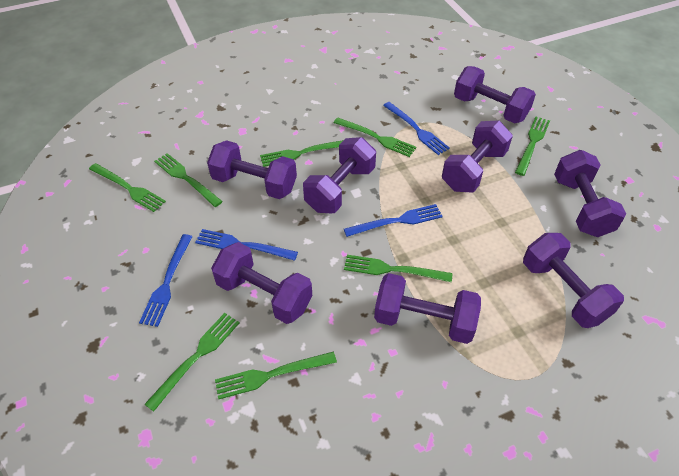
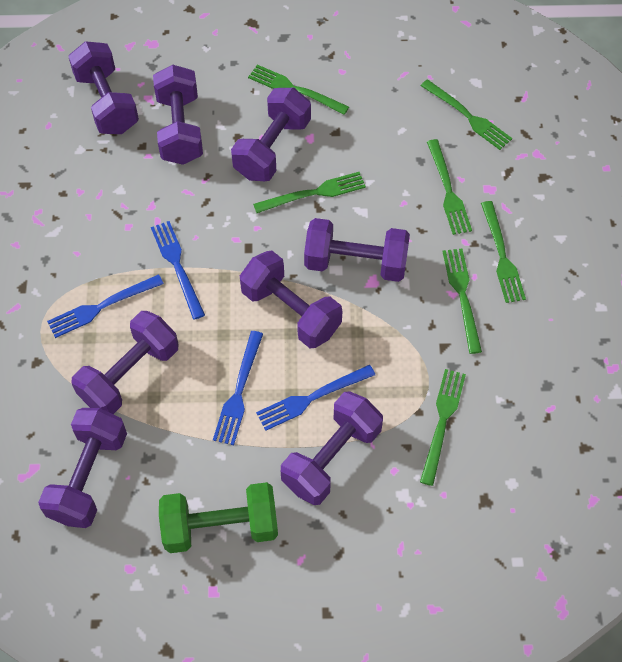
green dumbbell: none = 0 -> [159,482,278,553] = 1
green fork: [89,163,166,212] [144,313,240,412] [154,153,223,207] [215,352,337,399] [260,140,343,167] [333,117,417,157] [344,255,452,282] [515,117,550,176] = 8 -> [248,65,349,115] [253,172,366,213] [420,369,466,486] [421,79,512,150] [427,139,472,235] [442,248,482,354] [481,201,526,303] = 7

